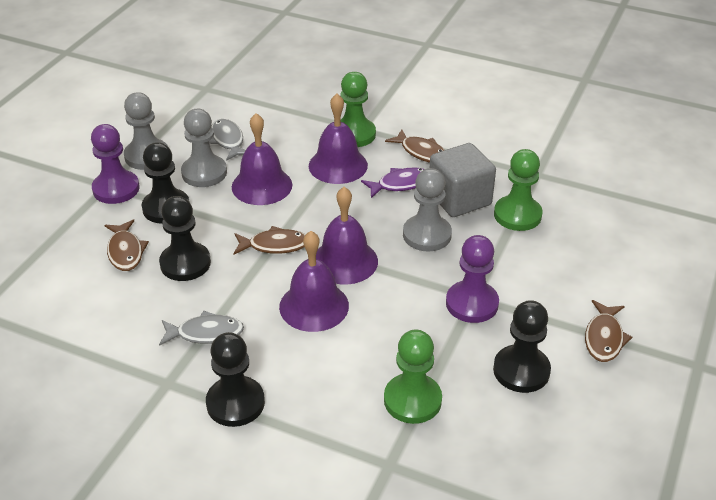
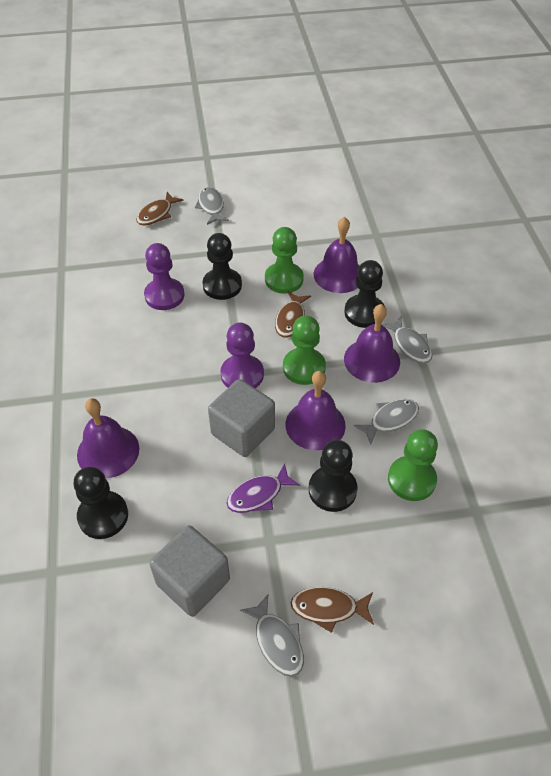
brown fish: [105,219,149,271] [233,226,306,254] [385,130,445,163] [585,300,632,362] = 4 -> [136,192,184,226] [275,291,311,337] [291,587,374,633] = 3
grey cube: [430,143,496,217] = 1 -> [149,525,230,617] [208,379,275,457] = 2
grey fish: [159,311,244,346] [209,119,246,161] = 2 -> [195,187,229,225] [240,594,304,677] [354,399,419,445] [381,316,432,364] = 4
grey pawn: [124,92,168,170] [181,109,227,187] [403,168,452,251] = 3 -> none = 0

